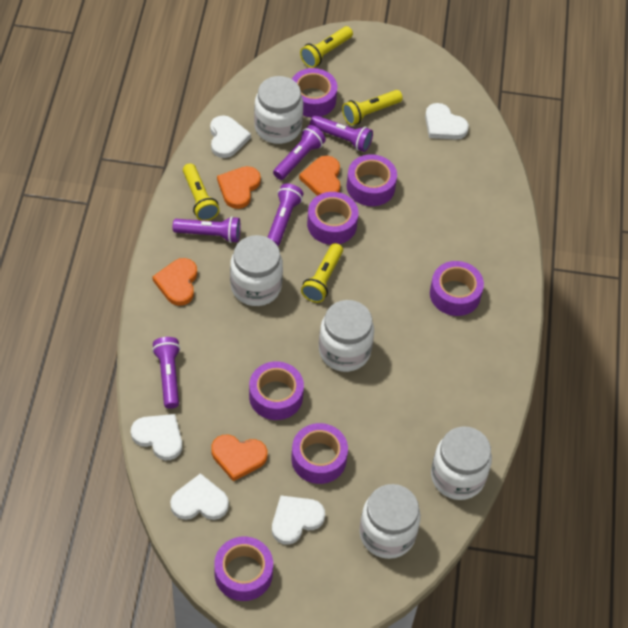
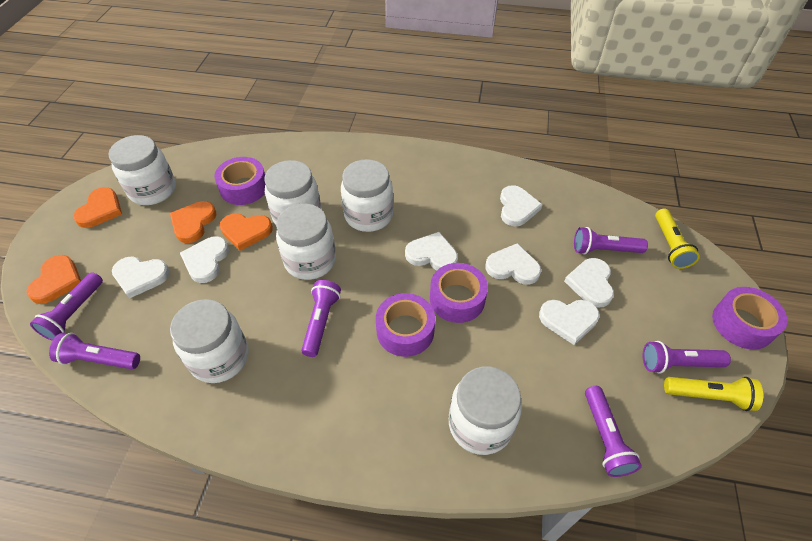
purple flashlight: [152,337,180,409] [173,216,240,243] [267,184,303,246] [273,125,326,180] [310,115,373,152] = 5 -> [30,272,103,341] [49,333,140,369] [301,280,341,357] [574,227,648,255] [585,386,642,477] [643,341,731,374] = 6
purple tape: [214,537,273,601] [249,361,304,420] [291,423,348,484] [292,68,337,117] [307,192,358,245] [346,154,397,206] [430,261,484,316] = 7 -> [214,157,266,205] [376,293,435,357] [430,263,488,323] [712,287,788,350] = 4
white heart: [131,414,182,460] [170,473,229,520] [210,115,251,158] [272,496,325,545] [425,103,469,140] = 5 -> [112,257,170,299] [180,236,229,283] [405,232,458,270] [485,243,541,285] [500,185,543,226] [539,300,600,345] [564,258,614,307] = 7
white jar: [230,235,283,306] [254,76,303,144] [319,300,374,372] [359,484,421,559] [431,426,492,500] = 5 -> [109,135,176,205] [170,299,249,383] [265,160,321,225] [276,204,336,280] [341,159,394,232] [449,366,522,455] = 6
yellow flashlight: [183,163,220,221] [300,26,353,68] [301,243,343,303] [342,90,403,125] = 4 -> [655,209,700,269] [664,377,763,411] = 2

